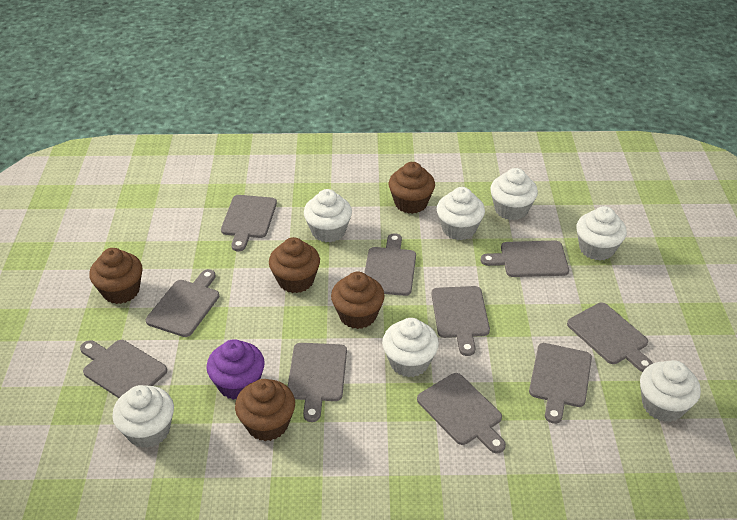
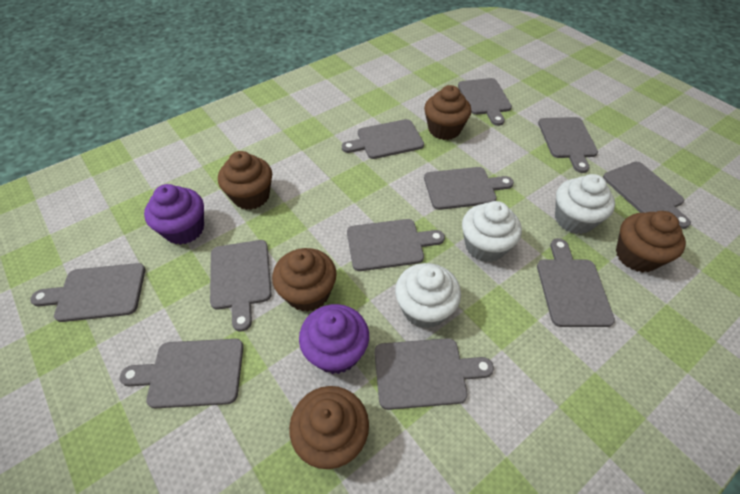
grey cutting board: [80,340,167,398] [146,269,219,337] [221,195,277,251] [288,343,347,422] [364,233,416,296] [417,373,506,453] [432,286,490,356] [481,241,569,277] [529,343,592,424] [567,302,653,372] = 10 -> [30,263,145,322] [119,339,244,409] [210,240,272,331] [342,119,424,159] [347,219,445,271] [375,338,494,410] [424,167,514,210] [458,78,512,126] [537,238,615,327] [538,117,598,173] [603,162,691,229] = 11
purple cupcake: [206,339,265,400] = 1 -> [144,184,204,245] [299,304,369,374] = 2
white cupcake: [112,385,174,448] [304,189,352,242] [382,318,439,377] [437,187,485,240] [490,168,538,220] [576,206,627,261] [640,360,701,422] = 7 -> [395,263,461,328] [462,201,522,262] [555,174,615,234] = 3

